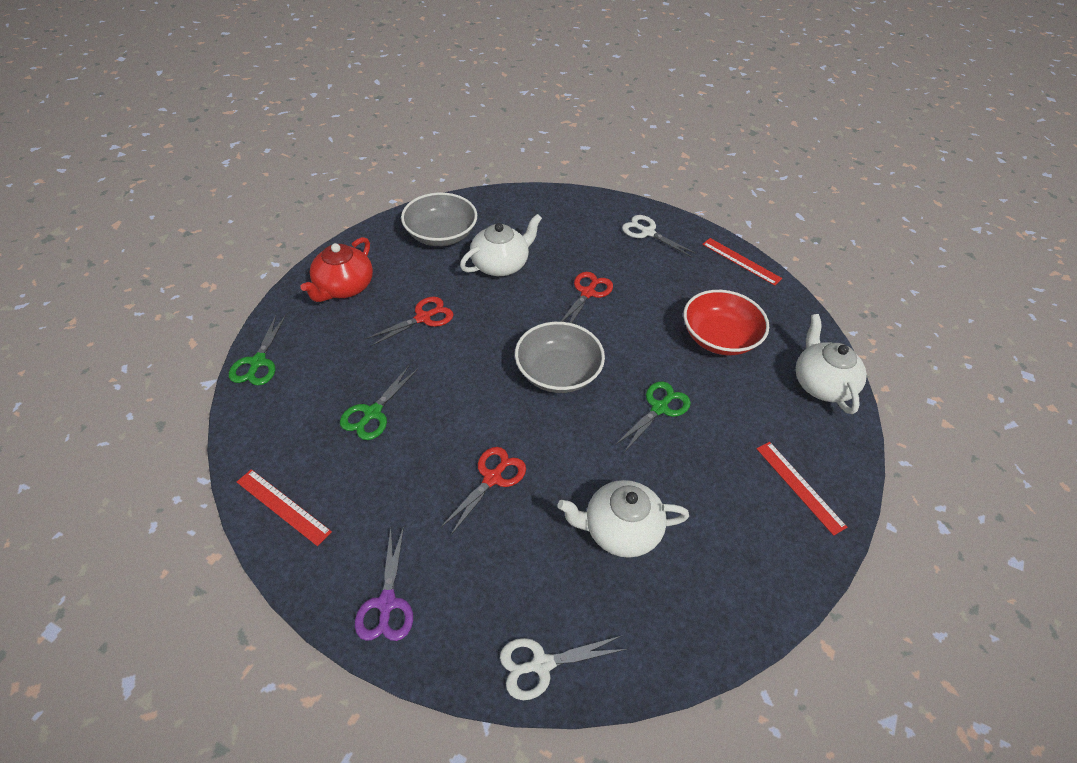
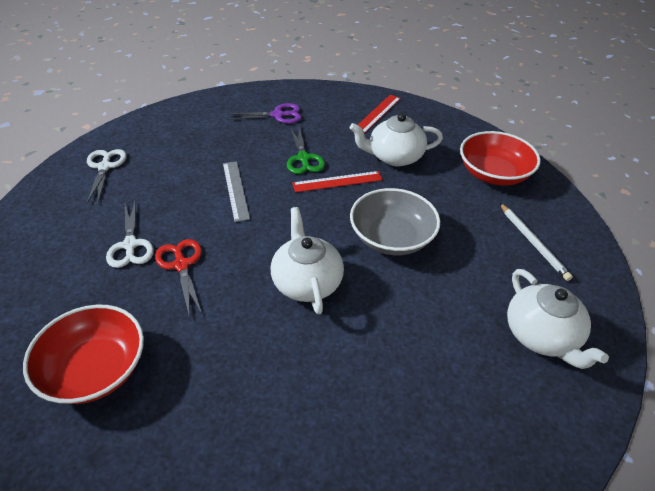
green scissors: [229,315,286,386] [340,366,418,440] [615,381,691,451] = 3 -> [287,127,325,174] = 1
grey bowl: [401,192,477,246] [515,322,605,393] = 2 -> [350,188,440,255] = 1
grey ruler: none = 0 -> [223,161,250,222] = 1
red bowl: [684,290,769,355] = 1 -> [23,305,144,404] [460,131,541,186] = 2
red ruler: [237,469,332,546] [702,238,782,286] [756,442,847,536] = 3 -> [292,171,383,192] [358,95,401,134] = 2
red scissors: [365,297,454,346] [440,447,526,535] [561,272,613,323] = 3 -> [155,239,202,314] = 1
red teapot: [301,237,373,302] = 1 -> none = 0
white pencil: none = 0 -> [500,203,573,281] = 1

